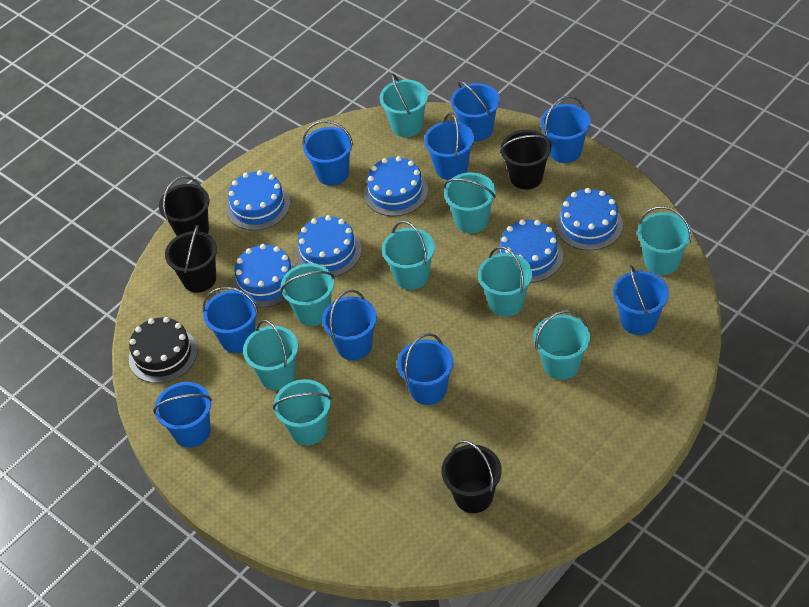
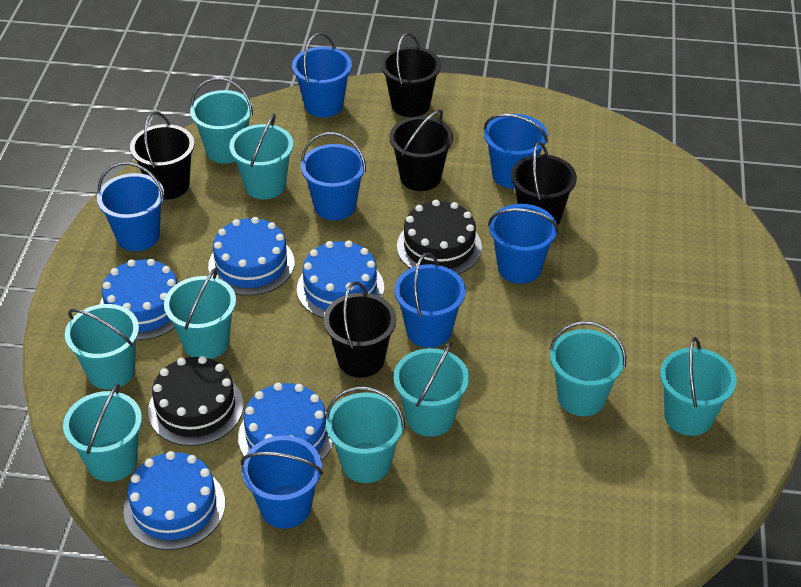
black bucket: [159,176,209,236] [165,225,217,293] [442,440,502,513] [500,130,552,189] = 4 -> [130,112,195,200] [324,281,396,378] [381,32,441,117] [390,109,453,191] [511,142,577,226] = 5
black cake: [129,317,197,383] = 1 -> [148,356,243,446] [397,200,482,274] = 2
blue bucket: [153,382,212,447] [203,287,258,353] [302,120,353,186] [322,290,377,360] [397,333,454,405] [424,113,474,180] [451,80,500,141] [540,96,591,163] [613,265,669,335] = 9 -> [97,162,164,251] [241,435,323,529] [292,32,352,117] [301,132,366,220] [395,253,466,348] [484,114,548,188] [488,204,559,284] = 7
blue cake: [226,170,290,231] [233,244,296,307] [296,215,361,277] [364,156,428,216] [496,220,563,283] [556,188,623,251] = 6 -> [99,259,177,340] [124,451,225,550] [208,217,295,296] [238,383,333,461] [297,240,384,318] = 5

